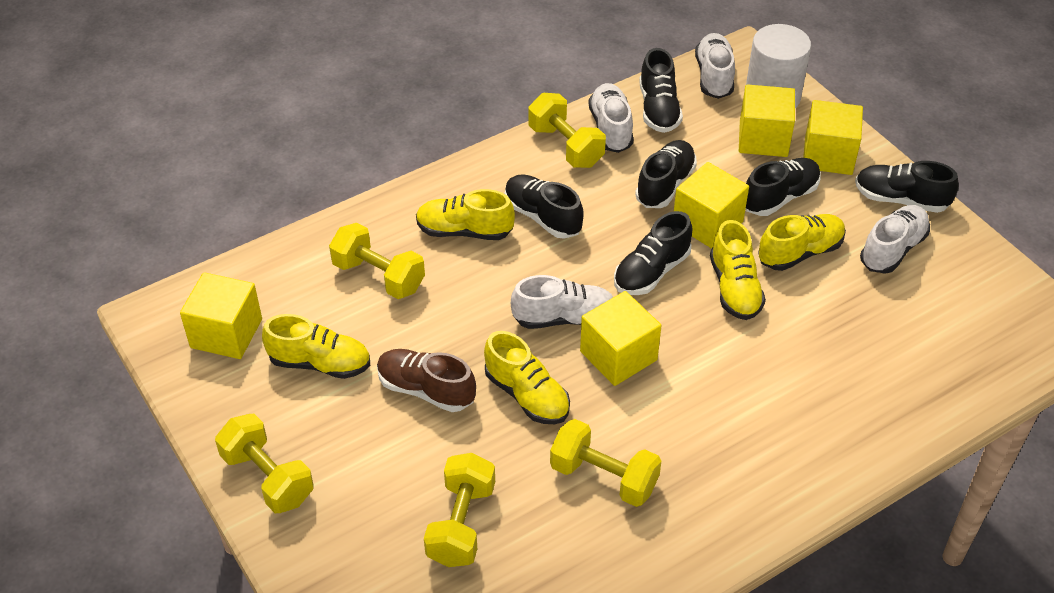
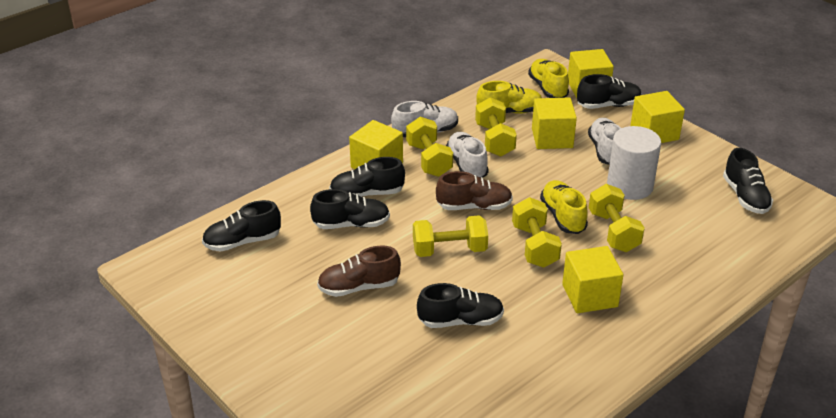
brown shoe: [377,349,476,412] = 1 -> [317,246,401,297] [436,171,513,210] = 2
white shoe: [511,275,613,329] [589,83,633,153] [695,33,735,99] [860,205,930,274] = 4 -> [391,101,458,138] [446,132,489,178] [588,118,621,165] = 3
yellow shoe: [262,314,370,379] [416,189,515,240] [484,331,570,424] [710,220,766,320] [758,214,846,271] = 5 -> [476,81,542,114] [528,59,569,98] [540,180,588,234] = 3

